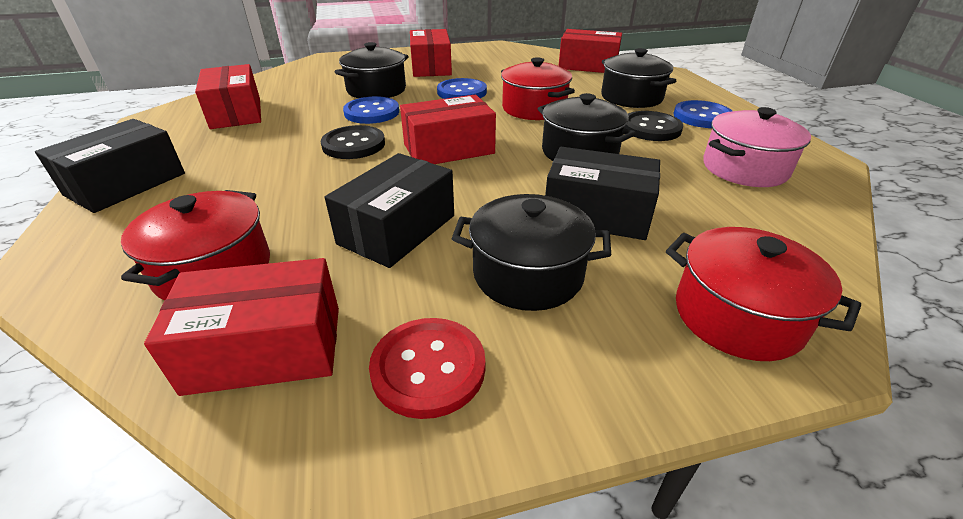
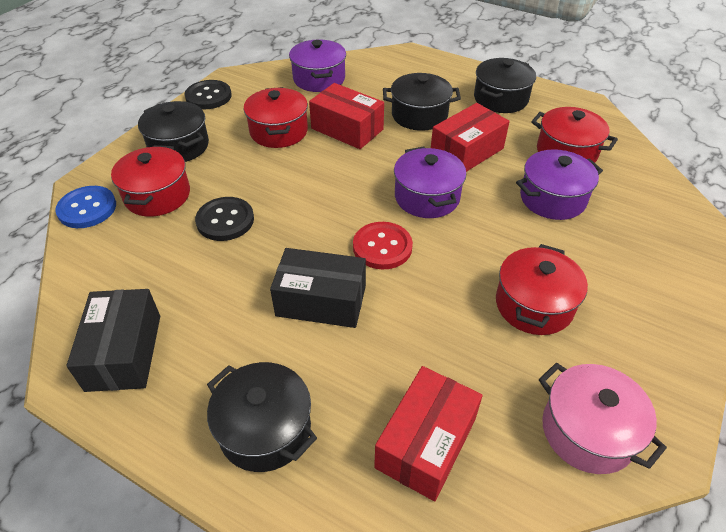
black box: [35,119,185,213] [325,153,454,268] [545,147,660,240] = 3 -> [66,289,160,392] [270,248,366,328] = 2
blue button: [343,96,399,124] [437,78,487,99] [674,100,732,128] = 3 -> [55,186,116,228] = 1
purple pot: none = 0 -> [289,39,346,92] [394,147,466,218] [516,149,603,220] = 3
red box: [144,258,339,396] [195,64,261,129] [400,95,496,164] [410,29,452,77] [559,29,622,73] = 5 -> [309,83,384,149] [374,366,483,501] [431,103,510,172] = 3
red pot: [121,190,270,300] [501,57,575,120] [666,227,861,361] = 3 -> [111,145,190,217] [244,87,308,148] [496,244,588,335] [531,107,618,163] = 4

